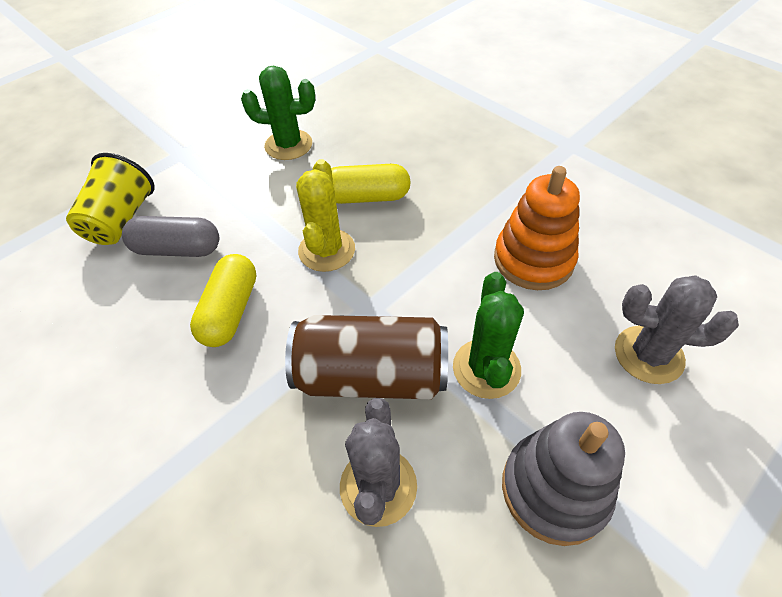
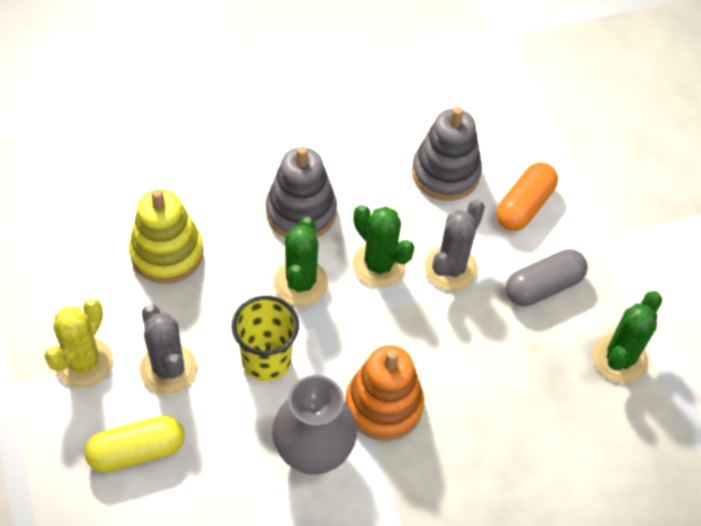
brown can: [285,315,448,399] = 1 -> none = 0
green cactus: [241,66,315,160] [453,272,524,399] = 2 -> [274,217,328,306] [353,205,415,287] [592,291,662,383] = 3
grey stacking toy: [502,412,625,546] = 1 -> [266,146,337,237] [412,107,482,201] = 2
grey vase: none = 0 -> [272,375,357,475] = 1
orange capsule: none = 0 -> [496,162,558,231] = 1
yellow capsule: [190,254,256,347] [331,164,411,204] = 2 -> [85,415,185,473] = 1
yellow stacking toy: none = 0 -> [129,189,204,284] = 1

